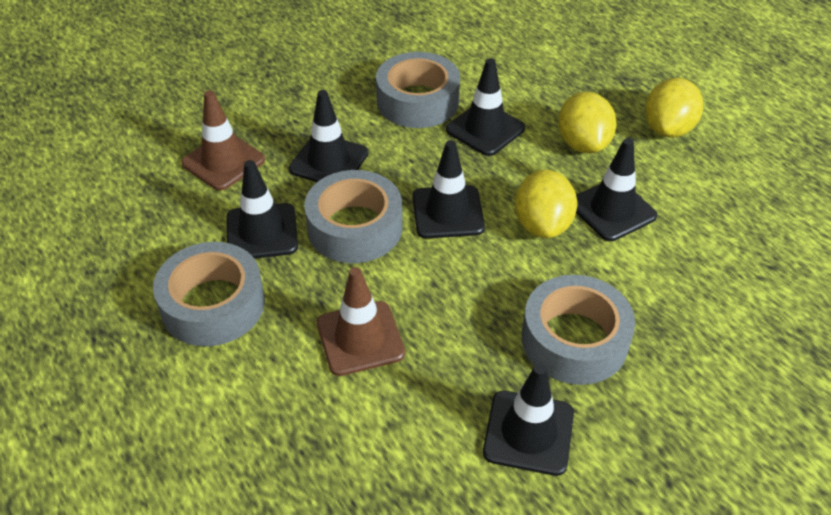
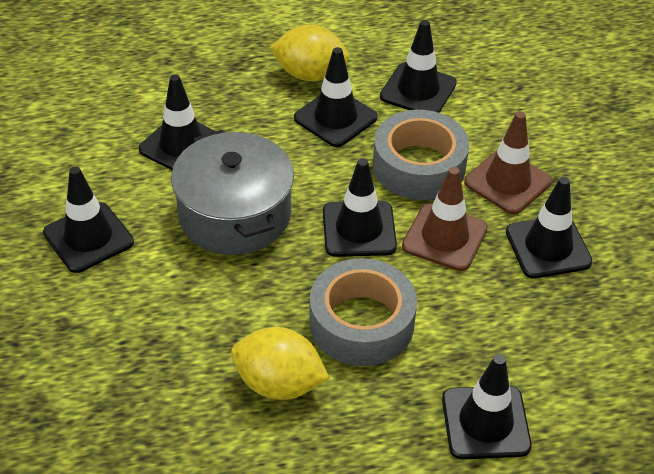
black traffic cone: [227,160,298,259] [289,90,368,182] [413,140,485,239] [446,58,525,156] [483,364,574,476] [576,138,657,241] = 6 -> [43,166,134,273] [139,74,216,170] [294,47,378,147] [323,158,397,257] [380,20,457,113] [442,354,532,459] [506,177,592,278] = 7
grey pot: none = 0 -> [171,130,294,255] = 1
grey tape: [153,242,265,346] [304,170,402,263] [376,52,460,128] [522,275,635,385] = 4 -> [309,258,417,366] [373,110,469,200] = 2
yellow lemon: [515,170,577,238] [558,92,617,153] [645,78,703,138] = 3 -> [231,327,329,400] [269,24,349,81] = 2

